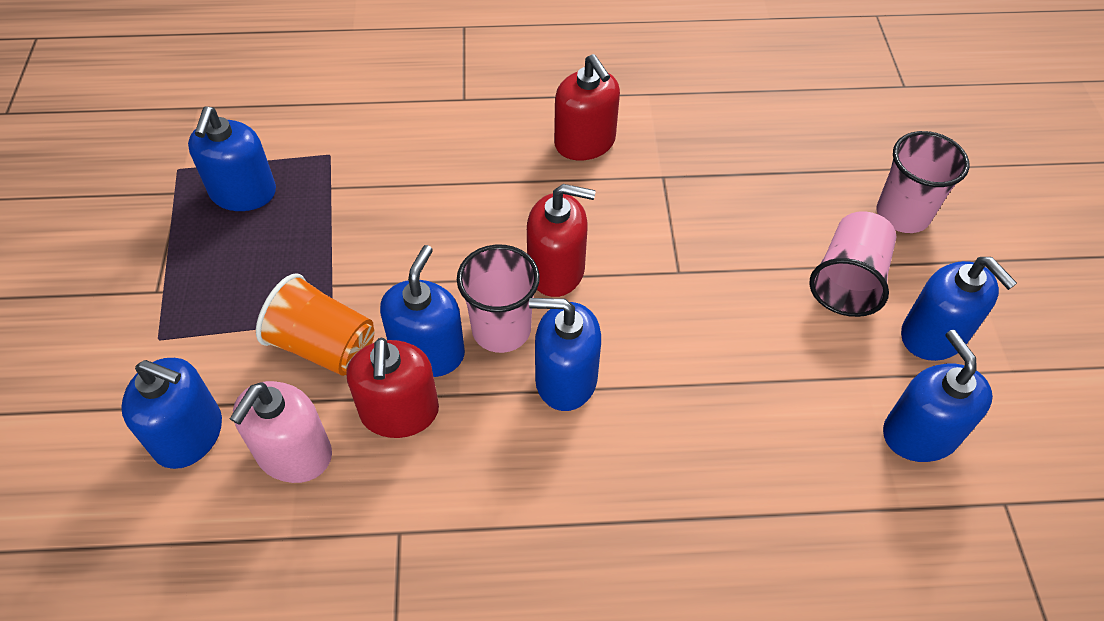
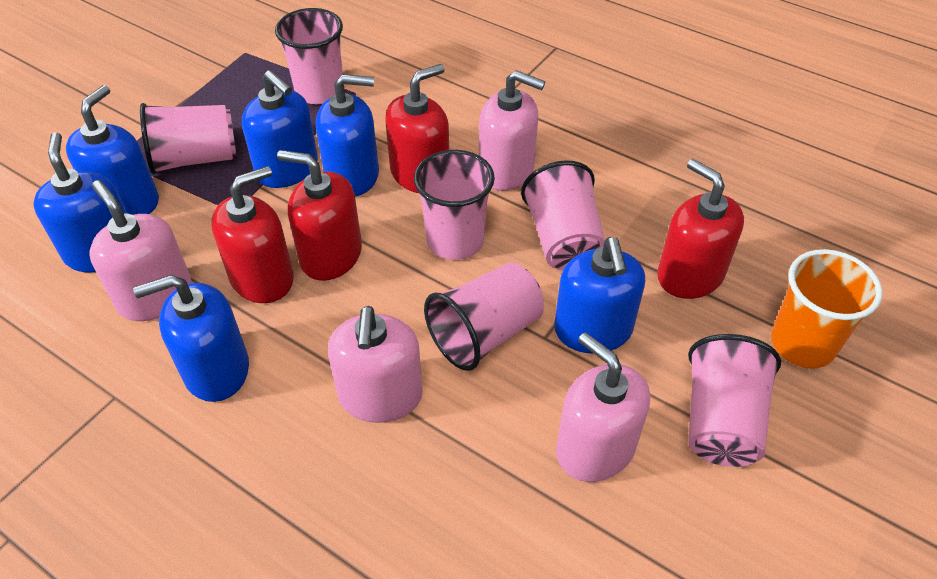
pink cup: [457,244,540,353] [809,211,896,317] [877,131,969,233] = 3 -> [140,103,236,175] [275,8,343,104] [414,150,495,260] [424,263,544,371] [521,160,605,270] [688,334,781,467] = 6
pink soap dispenser: [230,381,332,483] = 1 -> [90,180,192,321] [328,306,423,423] [479,70,545,191] [556,332,650,482] = 4
red soap dispenser: [346,338,439,438] [527,184,596,297] [554,54,620,161] = 3 -> [211,166,294,303] [277,150,362,281] [385,64,449,193] [657,159,744,299] = 4

